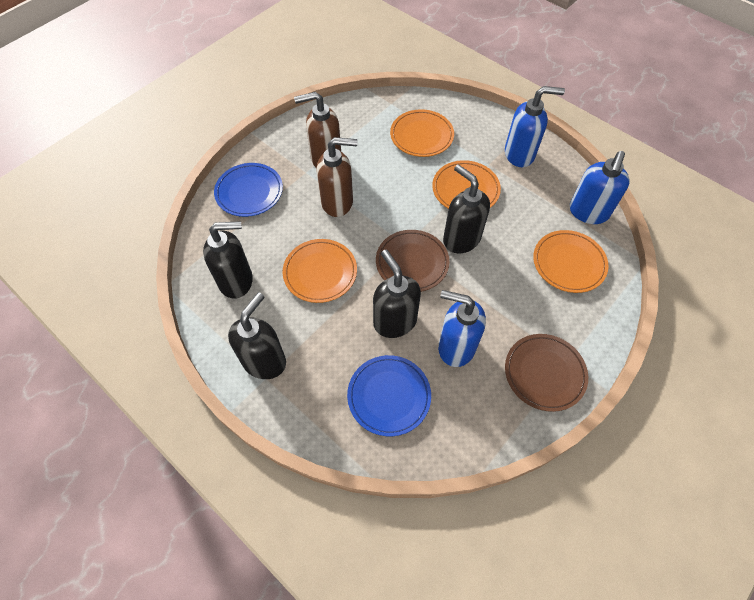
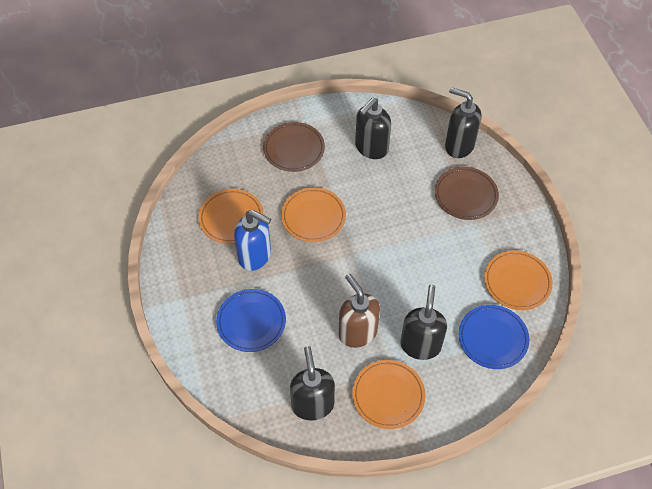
blue soap dispenser: [438,290,486,367] [505,86,565,167] [569,151,630,224] = 3 -> [234,210,271,271] = 1
brown soap dispenser: [294,92,341,168] [316,137,358,217] = 2 -> [339,273,380,348] = 1

